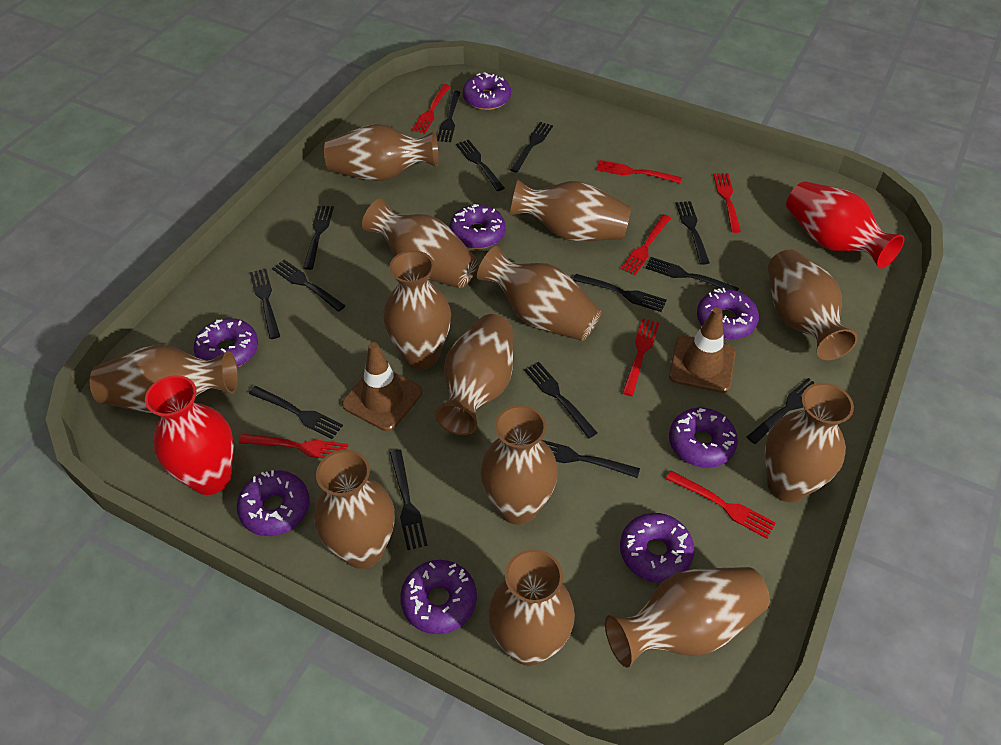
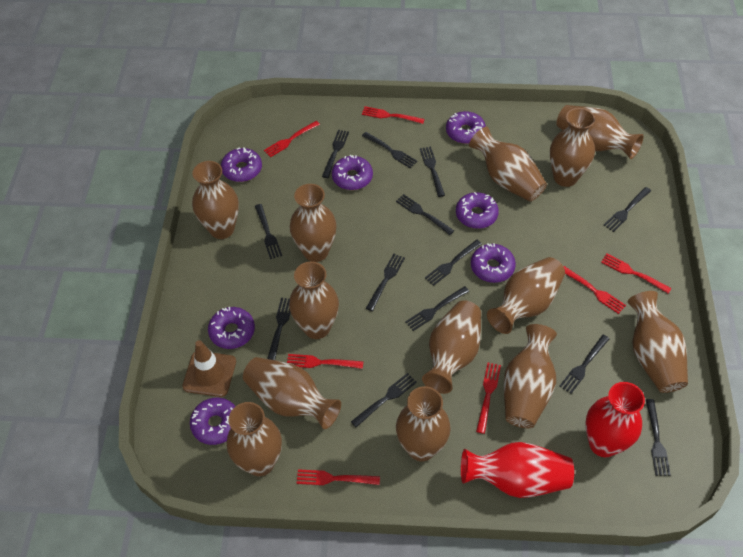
black fork: [249,386,343,439] [250,269,280,339] [272,260,346,312] [303,206,334,270] [390,450,428,550] [437,91,460,142] [456,140,504,191] [510,122,553,173] [524,362,597,438] [543,440,640,478] [573,274,667,312] [645,257,739,291] [675,201,710,265] [747,378,815,444] = 14 -> [255,204,282,259] [267,297,291,360] [322,130,349,178] [351,373,417,428] [362,132,418,168] [366,254,405,311] [396,194,454,235] [405,286,469,331] [420,147,445,197] [425,240,482,286] [560,335,609,394] [604,187,651,232] [646,399,671,476] = 13
brown traffic cone: [342,342,422,431] [669,307,736,393] = 2 -> [182,340,236,397] = 1
purple donut: [194,318,258,368] [237,470,310,536] [400,560,477,634] [450,204,506,249] [463,72,511,110] [620,513,695,583] [669,408,738,468] [697,288,759,339] = 8 -> [190,398,235,445] [208,307,255,349] [221,148,262,182] [332,155,373,190] [446,111,486,144] [456,192,499,229] [471,243,516,283] = 7

